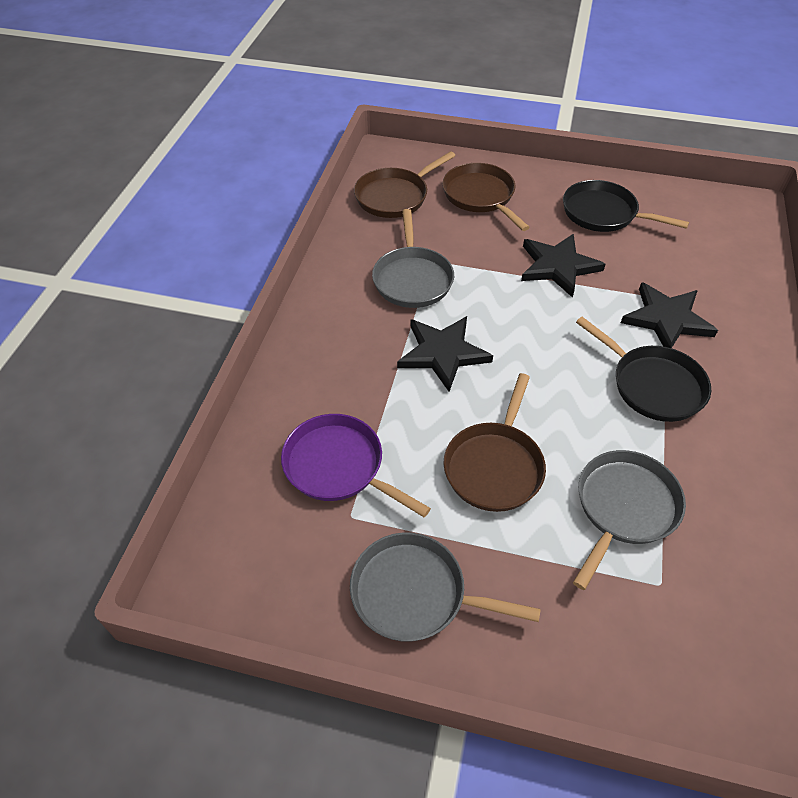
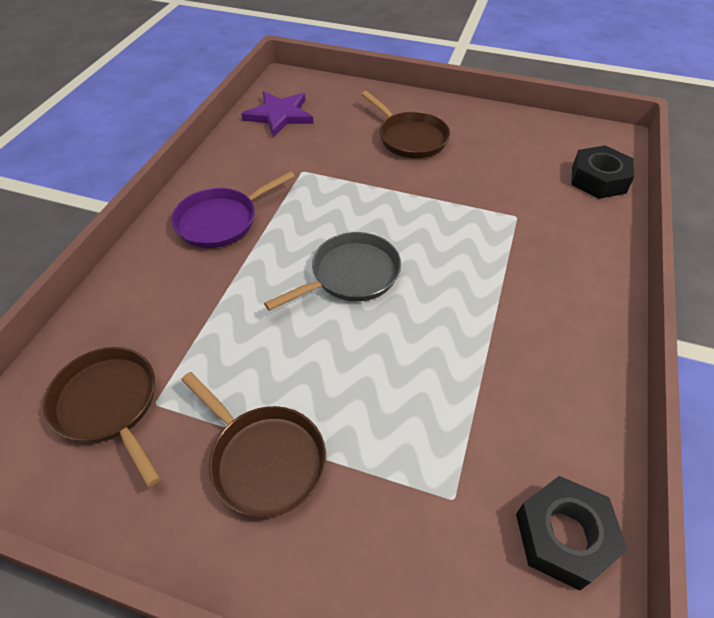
black nut: none = 0 -> [516,476,628,591] [571,145,634,199] = 2
black pan: [563,180,689,232] [576,317,711,422] = 2 -> none = 0
black star: [397,316,493,392] [521,234,606,298] [621,282,718,348] = 3 -> none = 0
grey pan: [350,532,541,642] [372,209,454,308] [573,450,686,590] = 3 -> [264,232,401,311] = 1
purple star: none = 0 -> [241,91,314,137] = 1

